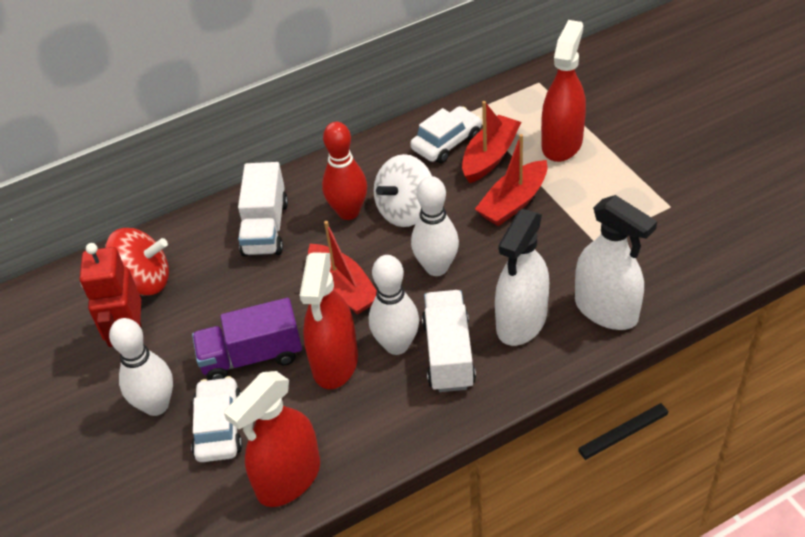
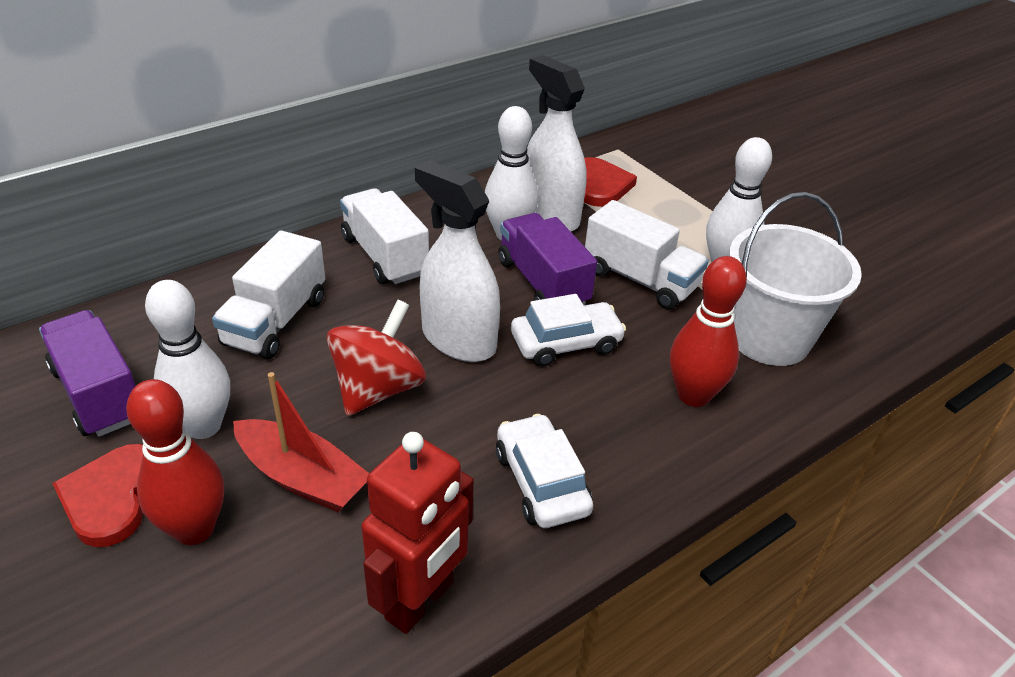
purple truck: [192,298,302,380] = 1 -> [39,310,136,437] [498,213,597,305] = 2
red boat: [308,221,377,315] [462,101,521,183] [475,134,548,226] = 3 -> [233,372,369,512] = 1
red bowling pin: [322,122,367,220] = 1 -> [126,379,224,545] [670,256,747,407] = 2
red heart: none = 0 -> [52,444,143,547] [584,157,637,207] = 2
red spray bottle: [224,371,320,507] [300,252,358,389] [541,20,586,162] = 3 -> none = 0
white bucket: none = 0 -> [729,192,862,366] = 1
white spinning top: [374,154,432,227] = 1 -> none = 0
white truck: [238,162,288,256] [422,290,476,392] = 2 -> [212,230,326,359] [340,188,429,284] [585,200,709,309] = 3

